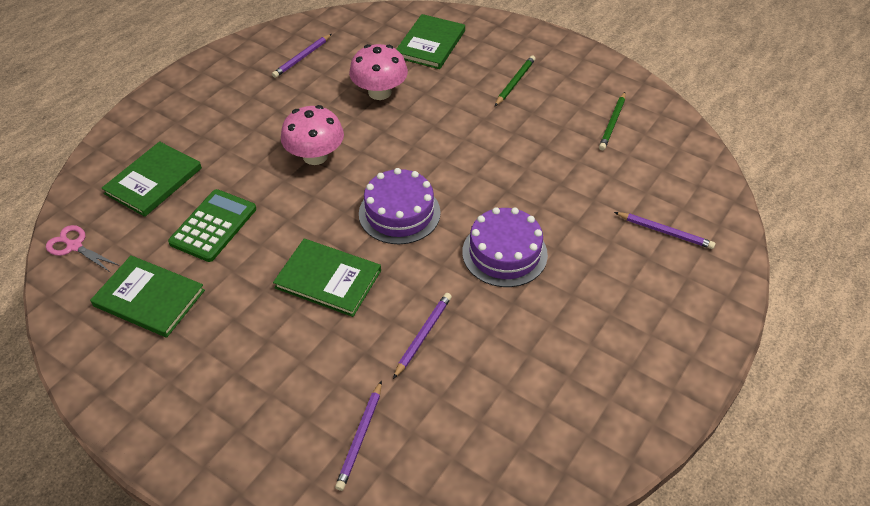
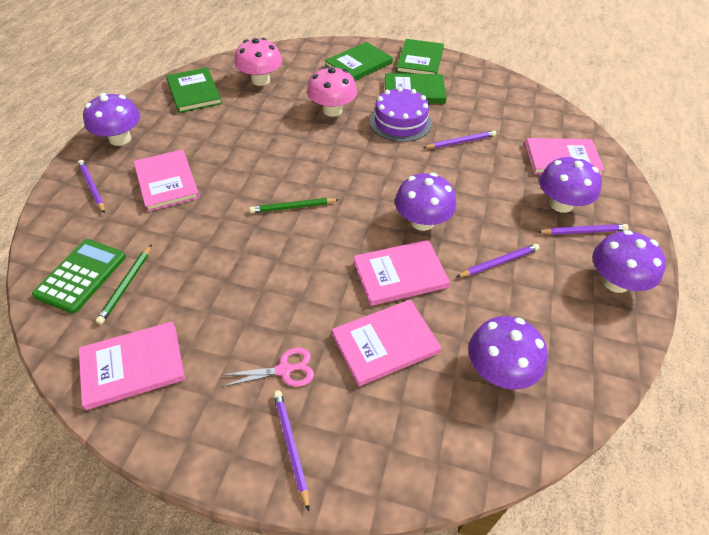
pink book: none = 0 -> [79,321,185,410] [134,149,200,212] [332,299,441,386] [353,240,450,306] [525,138,605,176] = 5
purple cake: [359,168,441,244] [462,207,548,287] = 2 -> [370,87,432,142] = 1
purple mushroom: none = 0 -> [83,93,140,146] [395,173,457,231] [469,316,548,390] [539,156,602,213] [592,230,666,293] = 5
purple pencil: [272,34,332,78] [335,380,382,491] [393,293,452,379] [614,212,715,249] = 4 -> [78,160,105,213] [273,390,309,511] [423,130,496,149] [456,244,540,277] [538,224,629,235] = 5

